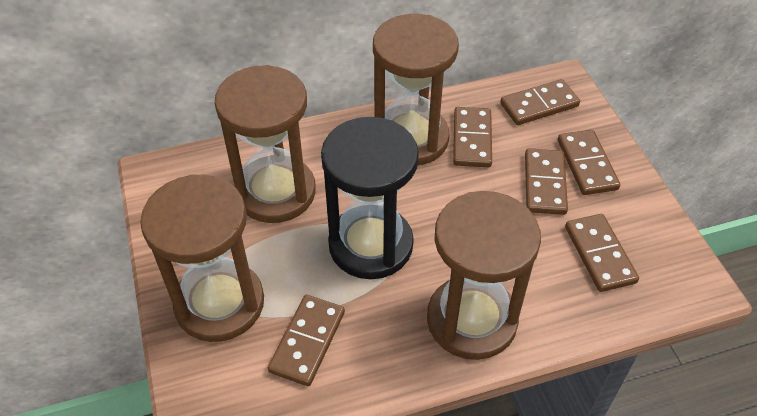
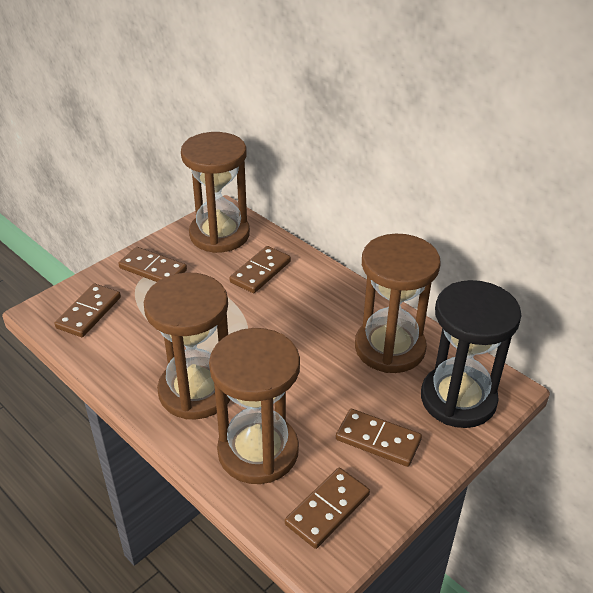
brown domino: [268,295,345,386] [453,107,492,167] [500,79,580,125] [525,148,568,215] [558,130,620,195] [565,214,639,292] = 6 -> [54,283,121,337] [119,247,187,282] [230,246,291,293] [285,468,370,549] [336,409,422,467] = 5

